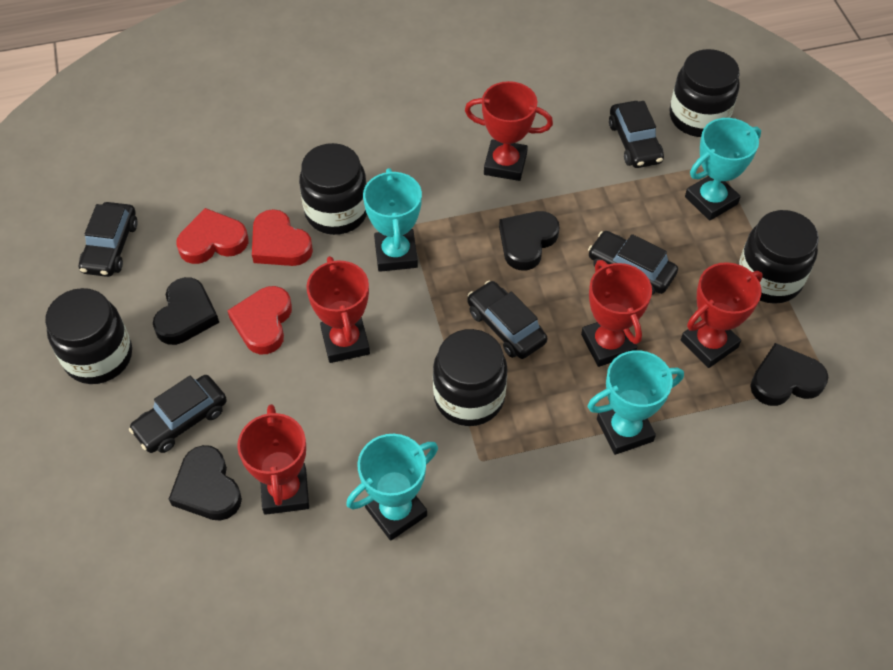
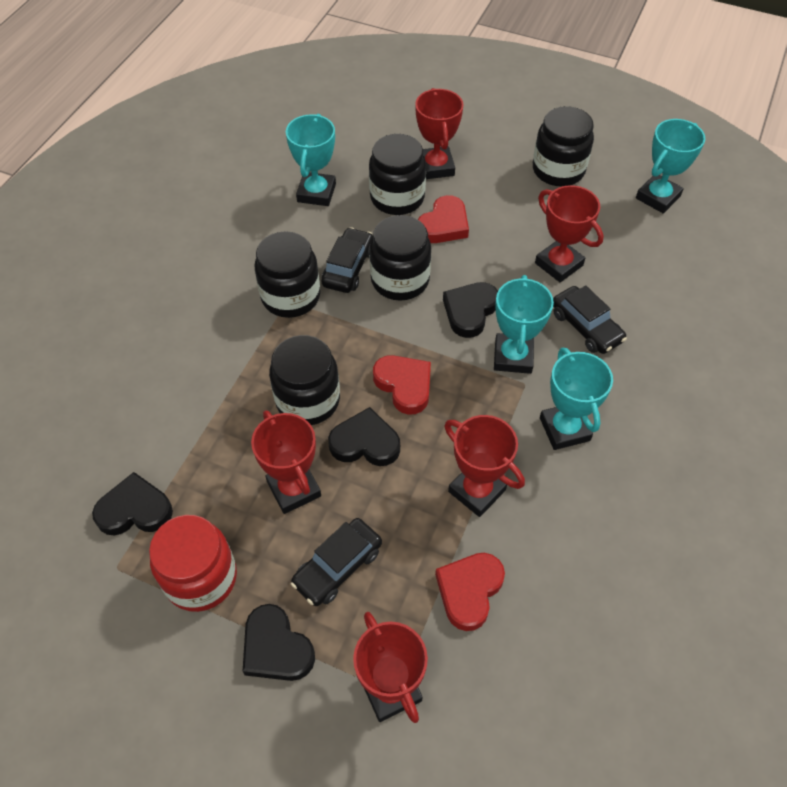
black car: [79,202,138,277] [129,375,227,453] [468,281,547,359] [588,231,678,295] [609,101,664,168] = 5 -> [291,518,382,606] [322,227,373,293] [553,286,627,354] = 3
red jar: none = 0 -> [149,515,237,612] = 1

